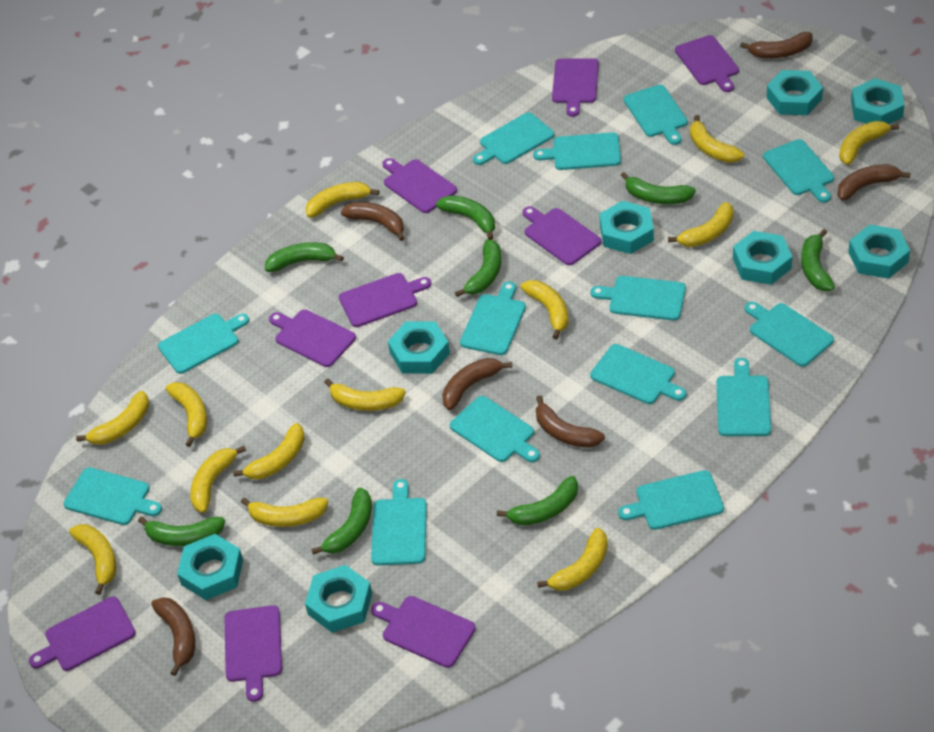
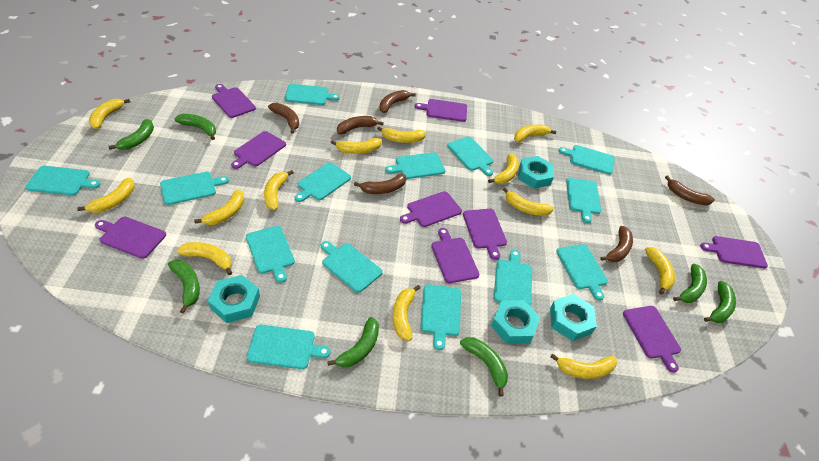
green banana: [138,517,225,546] [265,242,344,272] [311,488,372,555] [436,195,495,240] [455,239,501,297] [497,476,578,526] [621,172,696,204] [801,229,835,291] = 8 -> [108,119,154,150] [168,260,200,314] [175,114,216,140] [327,317,379,367] [460,337,508,397] [673,264,707,303] [704,281,736,323] = 7
turquoise nut: [177,534,243,600] [305,565,372,633] [388,322,450,374] [599,201,654,254] [733,231,793,285] [766,70,823,115] [848,224,910,279] [851,78,905,124] = 8 -> [208,275,260,323] [491,300,540,344] [518,156,554,189] [550,294,597,341] = 4

